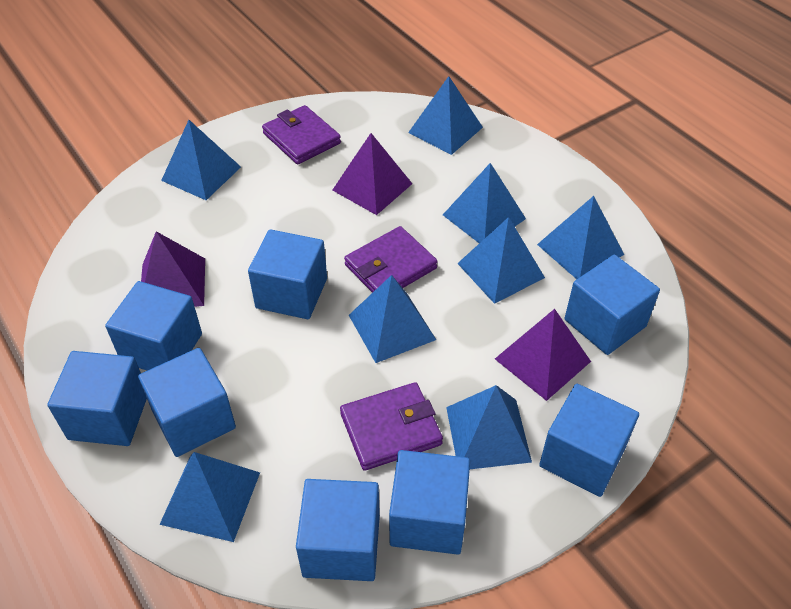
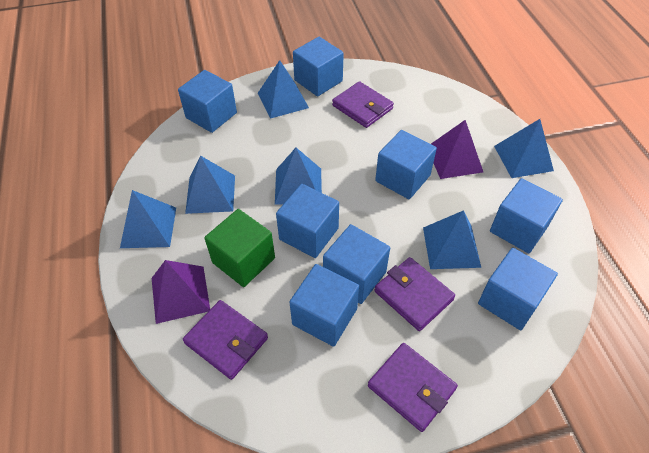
blue pyramid: [159,452,260,542] [161,120,241,200] [349,275,436,363] [408,76,483,155] [443,163,526,243] [446,385,532,469] [457,217,545,304] [537,196,624,279] = 8 -> [120,190,176,248] [185,155,235,214] [258,60,309,119] [275,148,322,205] [423,210,481,269] [494,119,554,178] = 6
green cube: none = 0 -> [204,209,275,287] = 1
purple pyramid: [141,231,205,307] [333,133,412,215] [495,309,591,401] = 3 -> [152,260,210,324] [431,120,483,179] = 2
purple wallet: [262,105,341,165] [340,382,443,471] [344,226,438,293] = 3 -> [183,300,268,380] [332,81,394,128] [368,343,458,432] [374,257,455,331] = 4

